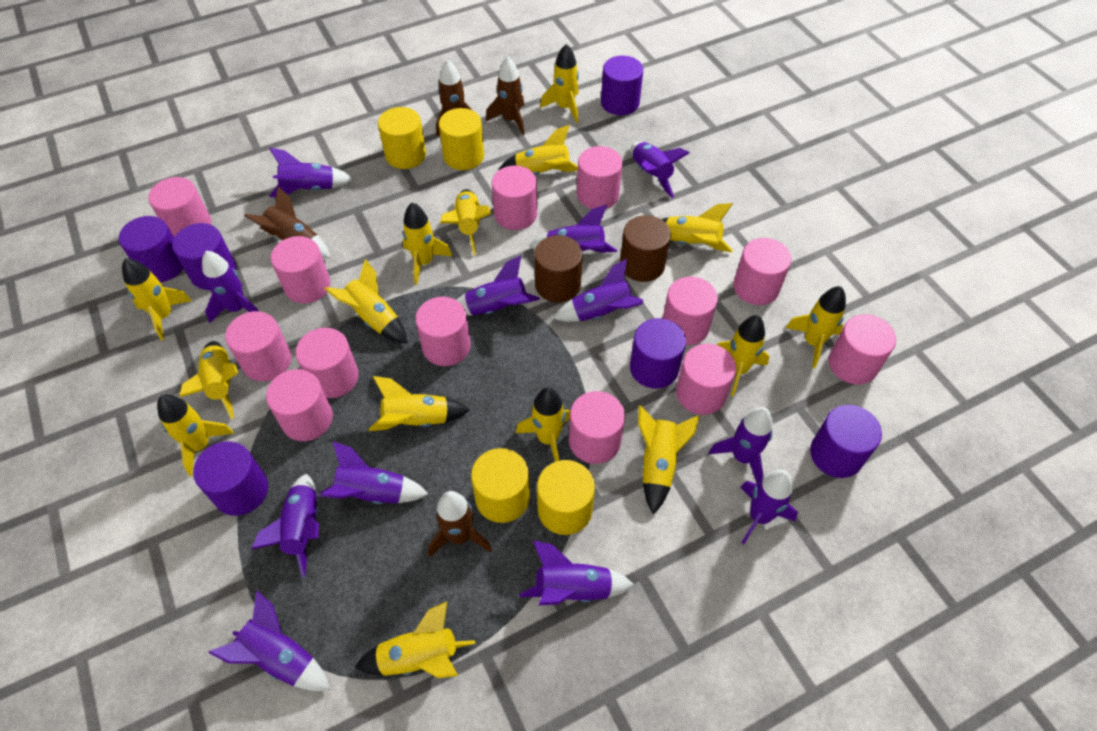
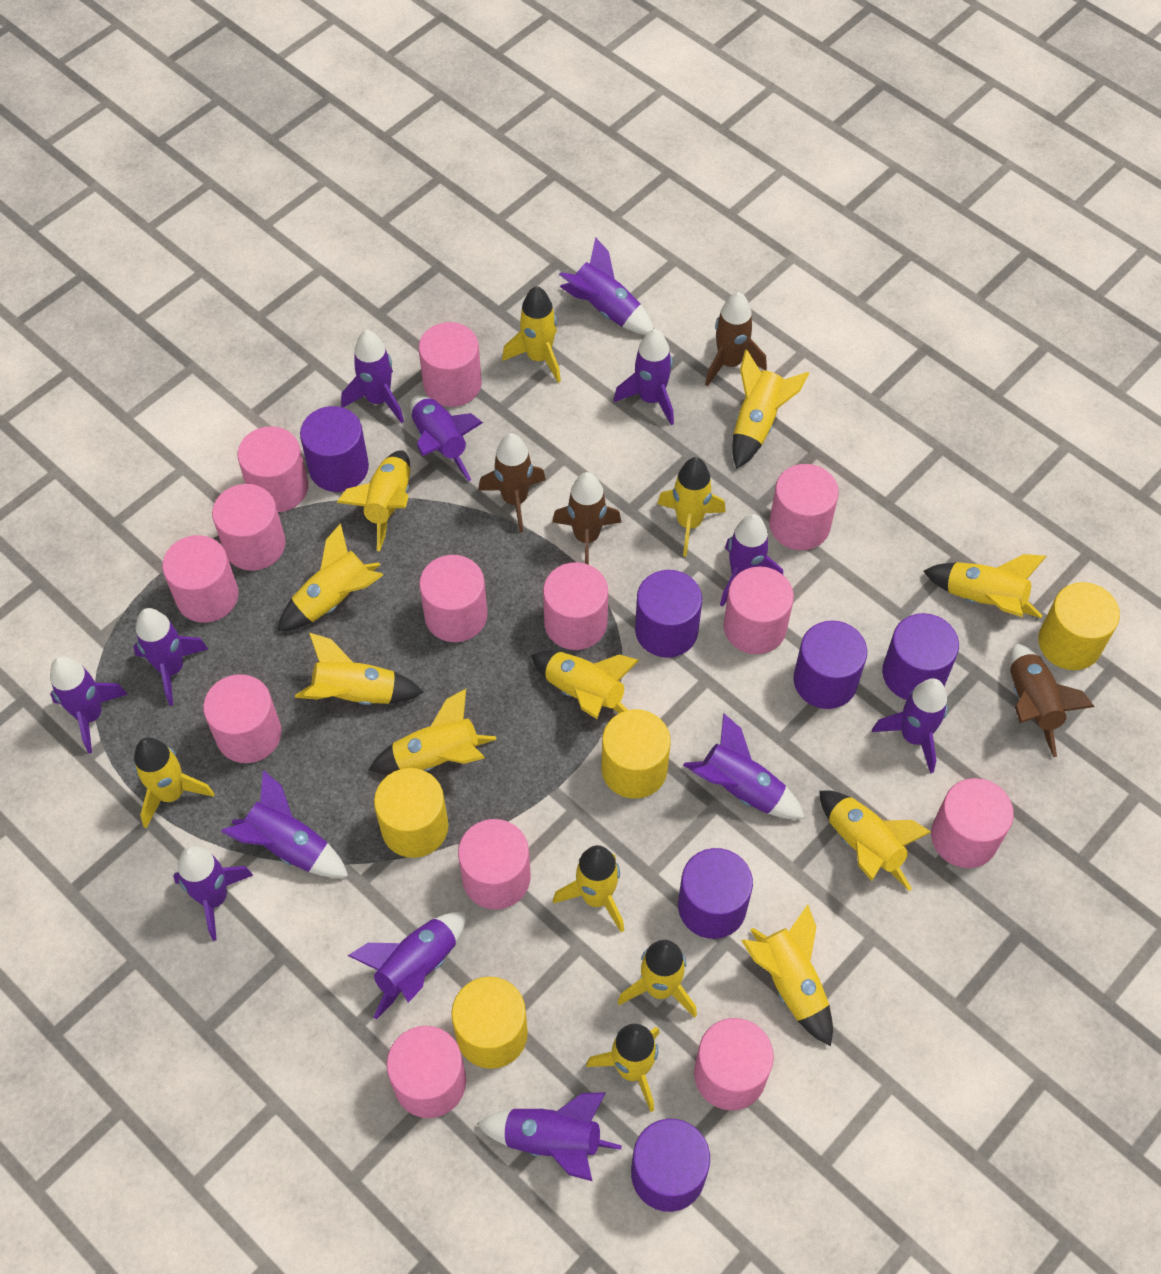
brown cylinder: [534,235,583,303] [620,215,671,282] = 2 -> none = 0
purple rocket: [202,251,258,323] [209,591,330,691] [251,474,319,578] [269,147,353,197] [321,441,428,504] [456,255,540,315] [519,540,634,605] [529,205,617,253] [553,258,643,322] [631,142,689,198] [709,407,773,484] [740,470,798,544] = 12 -> [50,656,128,753] [133,608,208,706] [173,846,253,941] [221,770,349,878] [341,330,404,423] [348,912,467,1019] [410,395,483,481] [477,1092,622,1181] [559,237,653,335] [614,329,674,425] [683,713,805,819] [720,514,783,607] [872,678,948,774] = 13

